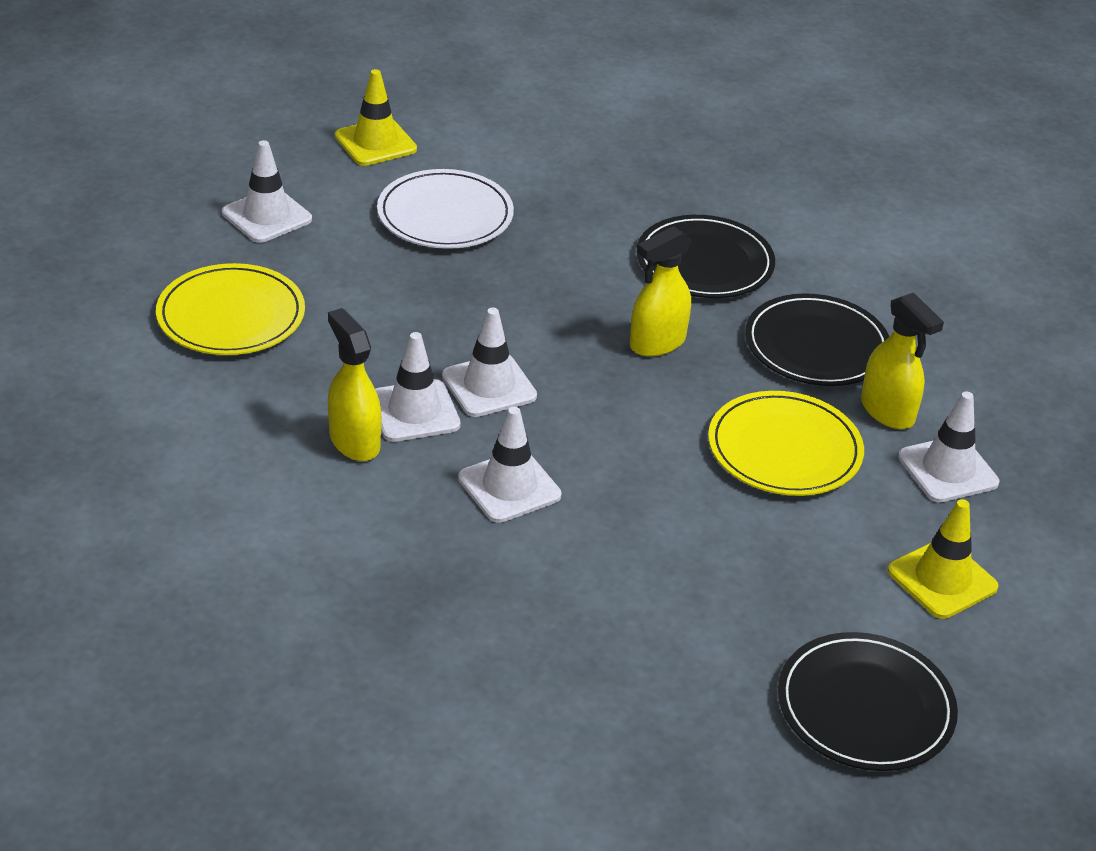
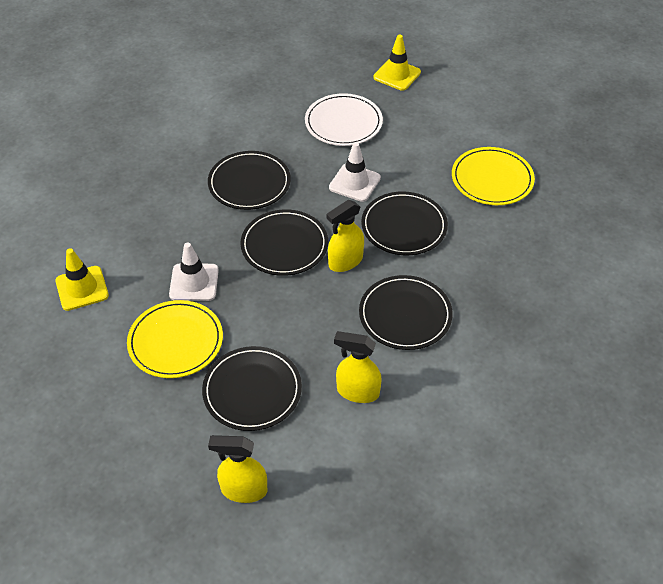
black plate: [636,215,775,298] [745,293,889,386] [778,632,958,771] = 3 -> [202,346,302,431] [208,151,291,210] [240,209,328,276] [359,275,453,350] [361,191,448,255] = 5
white traffic cone: [222,140,312,243] [375,332,461,442] [442,308,537,417] [458,407,562,523] [898,391,999,502] = 5 -> [169,242,219,301] [329,142,381,202] = 2

